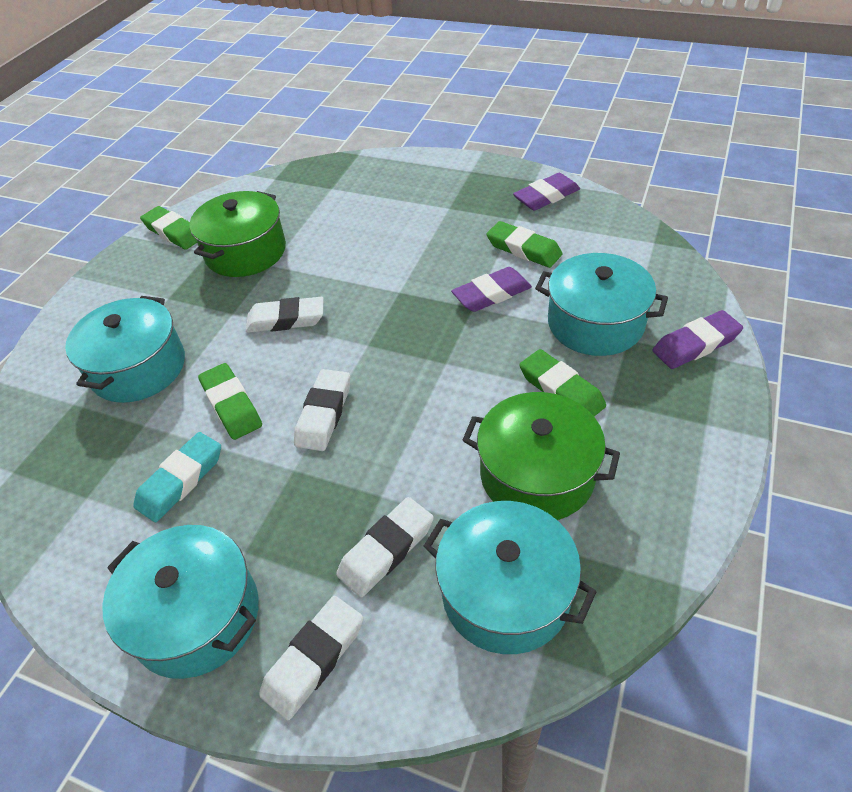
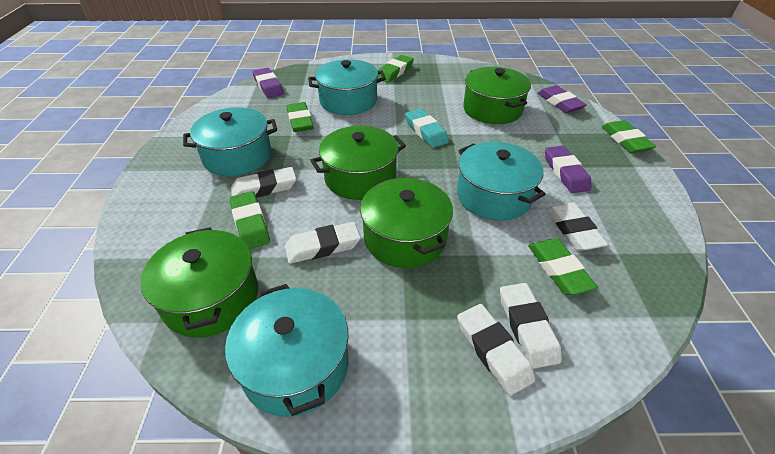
green eraser: [140,206,197,250] [198,363,262,440] [486,221,563,268] [519,349,606,416] = 4 -> [230,191,270,249] [287,102,314,132] [377,55,414,83] [528,238,598,295] [602,120,656,153] = 5
green pot: [190,191,286,277] [463,392,620,520] = 2 -> [140,227,258,338] [310,126,406,200] [360,178,453,268] [463,67,531,124] = 4
white eraser: [246,297,324,333] [259,596,363,720] [294,369,350,451] [336,497,434,597] = 4 -> [231,167,296,198] [285,222,361,264] [457,304,535,396] [500,283,562,369] [547,202,608,251] = 5

